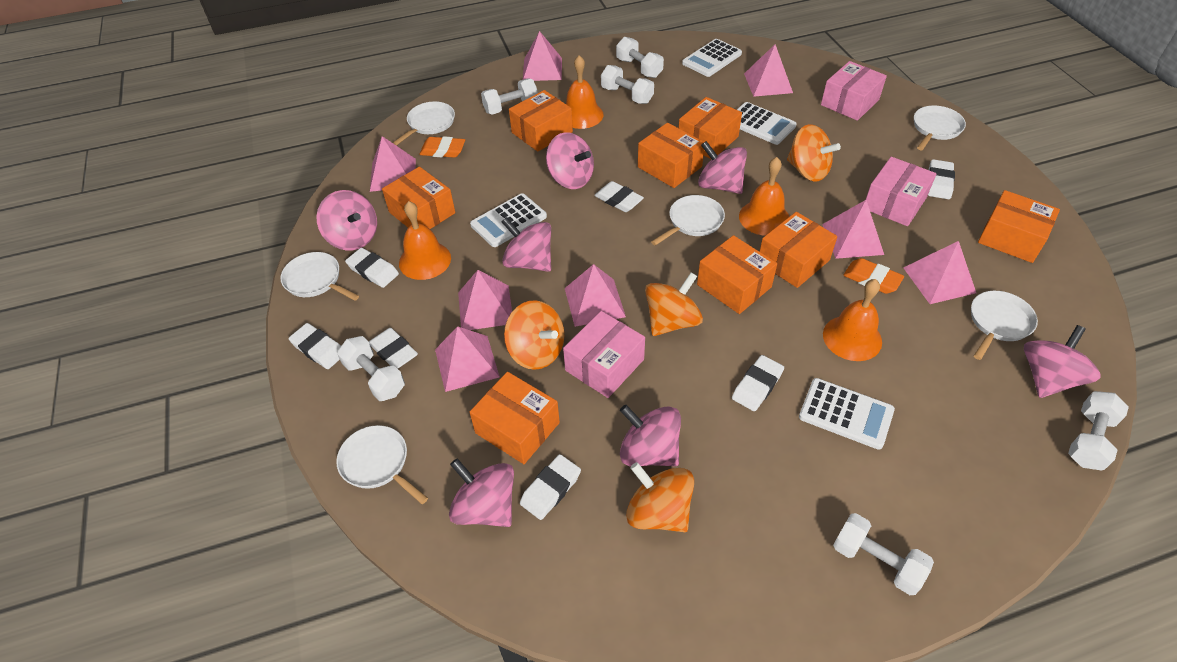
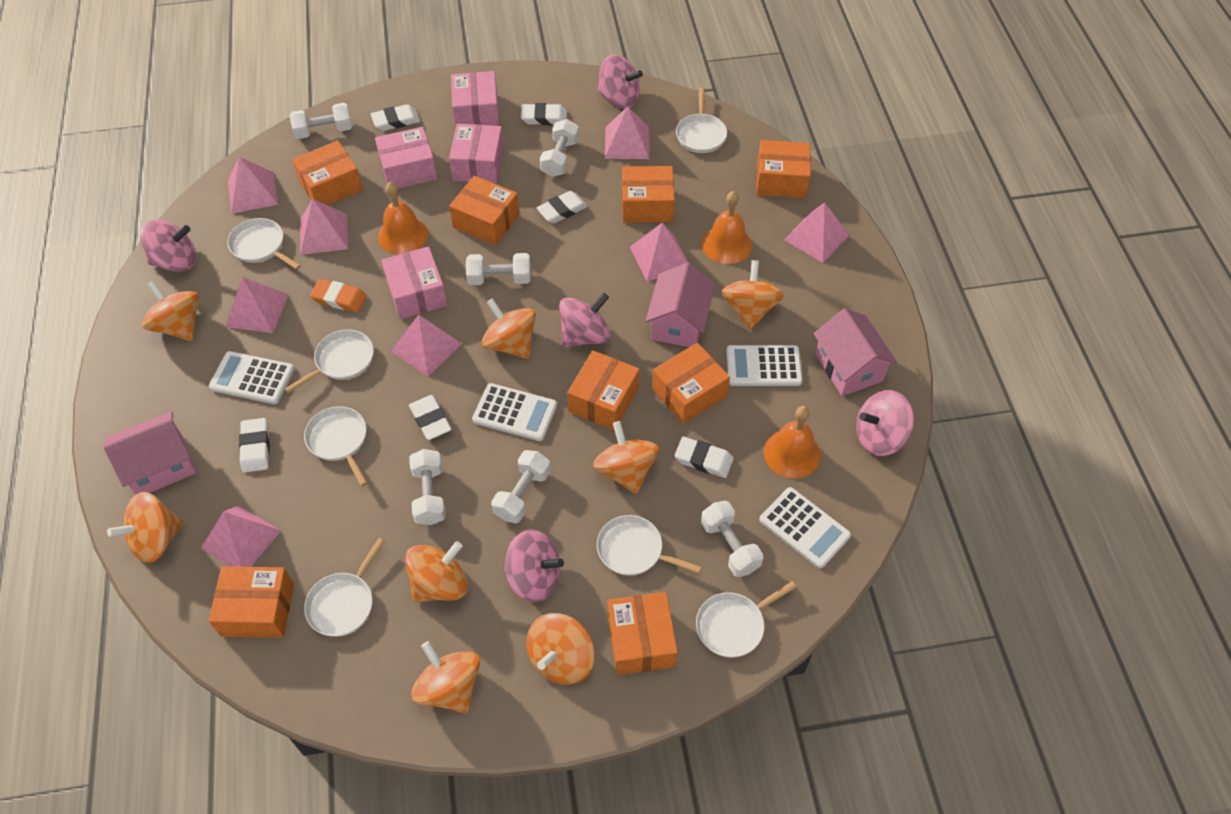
orange bell: [399,201,451,280] [566,55,603,129] [739,157,789,236] [823,279,882,361] = 4 -> [378,182,428,255] [702,191,752,264] [763,406,821,479] = 3
orange eraser: [419,136,465,158] [843,258,904,294] = 2 -> [310,279,367,312] = 1
orange spinning top: [504,300,564,370] [626,462,694,532] [645,272,703,336] [787,124,841,181] = 4 -> [107,492,184,563] [142,280,199,341] [405,541,468,602] [411,641,480,713] [481,298,536,359] [527,613,595,685] [593,421,659,494] [721,260,784,330] = 8
pink box: [563,311,645,398] [821,61,887,121] [866,157,937,226] = 3 -> [375,127,437,189] [381,247,447,319] [449,124,504,183] [451,71,500,127] = 4
pink house: none = 0 -> [103,411,196,495] [645,263,715,347] [814,308,897,396] = 3
pink spinning top: [316,190,377,250] [449,458,514,527] [502,217,551,272] [546,132,594,189] [620,405,681,466] [698,141,747,194] [1024,325,1101,398] = 7 -> [140,220,196,272] [504,529,564,603] [559,293,611,348] [598,54,643,109] [856,390,914,456] = 5
white eraser: [289,323,341,369] [345,248,399,288] [369,328,418,369] [520,454,581,520] [594,181,644,212] [732,355,784,411] [928,159,955,199] = 7 -> [239,418,270,473] [371,104,420,131] [409,395,451,440] [521,103,567,125] [536,191,587,224] [675,437,733,478] = 6
white pan: [280,252,359,301] [336,425,428,504] [393,101,455,146] [651,195,725,246] [914,105,966,150] [971,291,1038,360] = 6 -> [227,218,301,270] [285,330,374,393] [304,406,368,486] [304,538,385,637] [597,515,702,576] [676,88,727,153] [696,581,796,657] = 7

